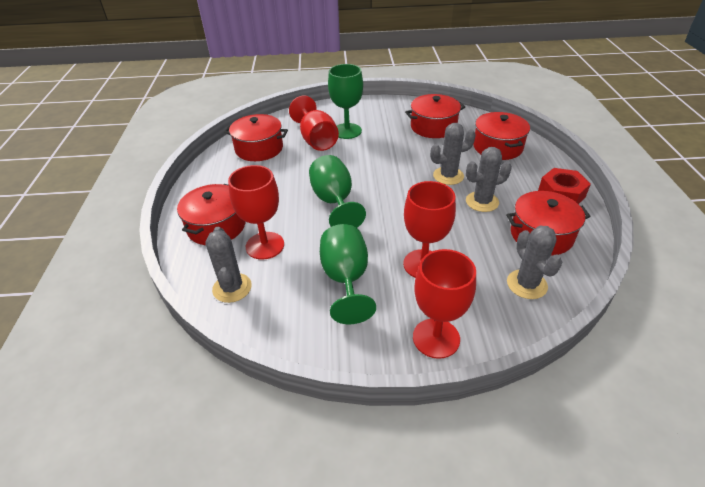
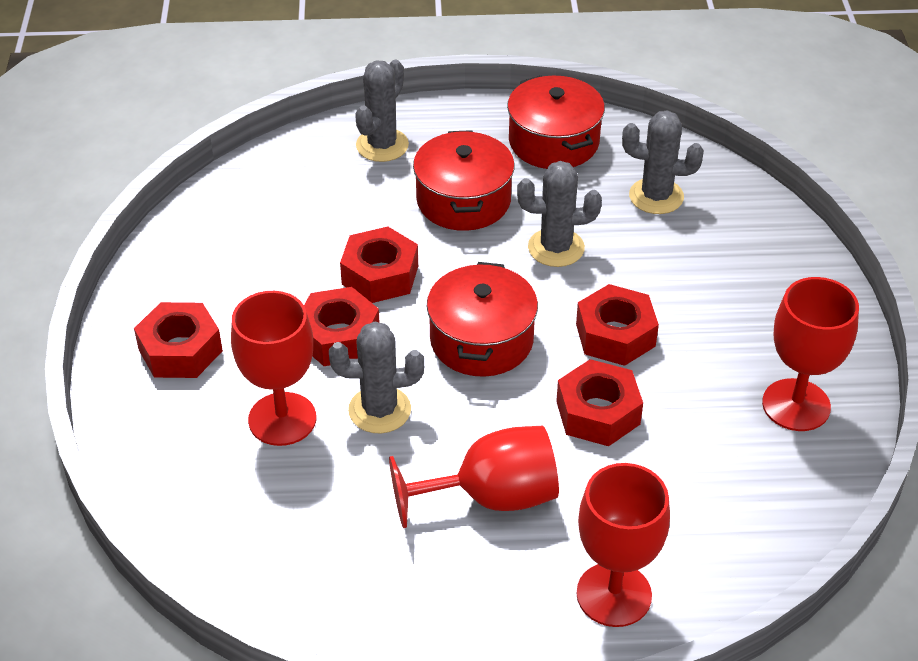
green goblet: [309,155,366,228] [320,224,376,324] [328,64,363,139] = 3 -> none = 0
red nut: [538,168,591,204] = 1 -> [134,302,223,378] [304,287,380,366] [340,227,418,303] [556,359,643,446] [576,284,659,366] = 5
red pot: [177,184,245,245] [224,114,288,161] [405,94,465,138] [473,112,530,160] [506,191,591,255] = 5 -> [413,130,515,231] [427,262,538,377] [507,76,605,169] = 3

